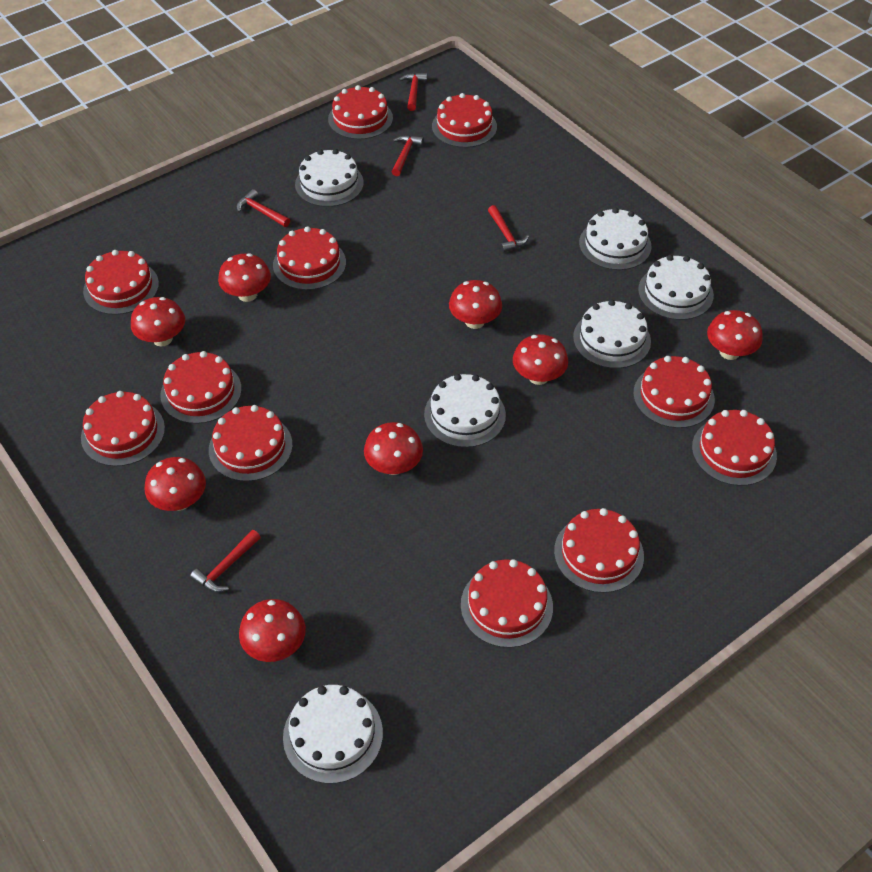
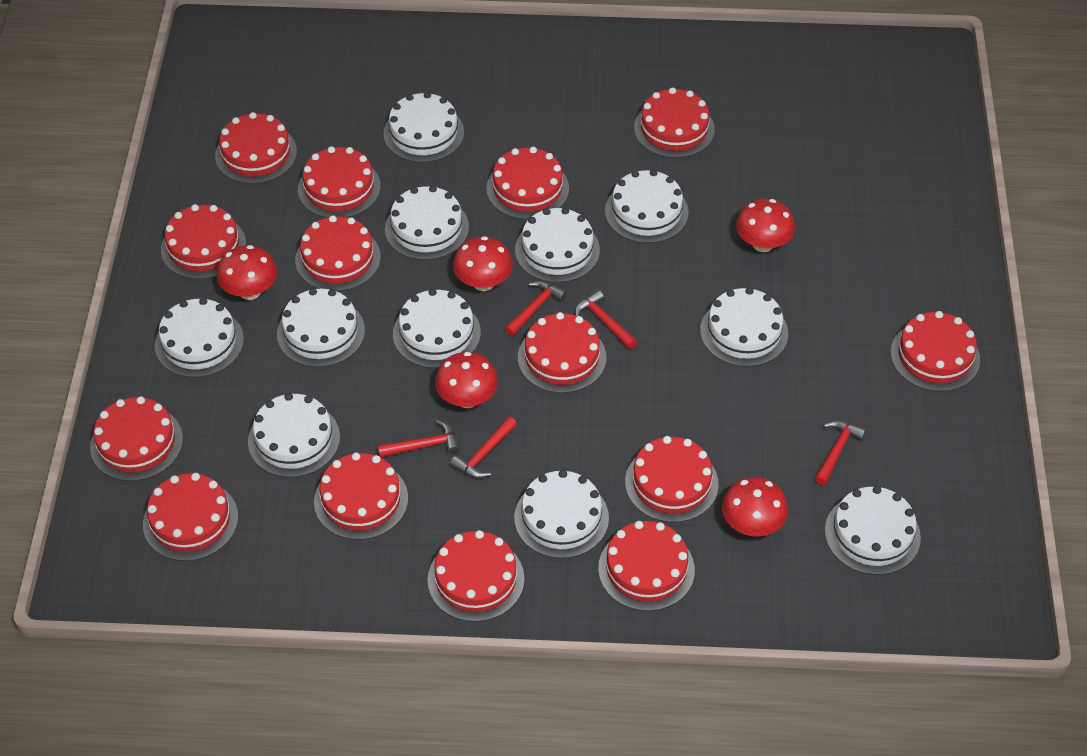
red cake: [81,391,165,466] [83,250,159,315] [160,351,242,424] [209,405,293,481] [273,226,346,290] [328,85,393,139] [432,93,497,148] [461,559,553,648] [554,508,644,593] [633,356,715,428] [692,410,777,486] = 11 -> [90,396,183,481] [143,473,238,561] [161,204,246,279] [215,112,297,184] [295,215,381,291] [298,146,381,218] [314,452,408,540] [427,530,525,622] [486,147,569,219] [518,312,606,393] [598,521,695,611] [625,436,719,522] [634,87,715,158] [891,311,980,392] = 14
red mushroom: [131,297,185,347] [145,457,206,511] [218,253,271,302] [239,599,306,662] [364,422,423,475] [449,280,502,329] [513,334,568,385] [707,310,763,360] = 8 -> [217,245,277,300] [435,352,498,408] [453,236,513,291] [722,477,788,537] [736,199,795,252] = 5
white cake: [283,685,383,784] [295,149,364,207] [424,374,506,448] [573,300,651,369] [579,208,652,270] [638,255,714,320] = 6 -> [155,298,244,378] [248,393,340,477] [277,288,365,367] [383,92,464,162] [385,185,469,260] [393,289,481,368] [514,470,609,558] [515,207,600,283] [605,170,689,243] [700,287,788,367] [825,486,921,575] = 11

